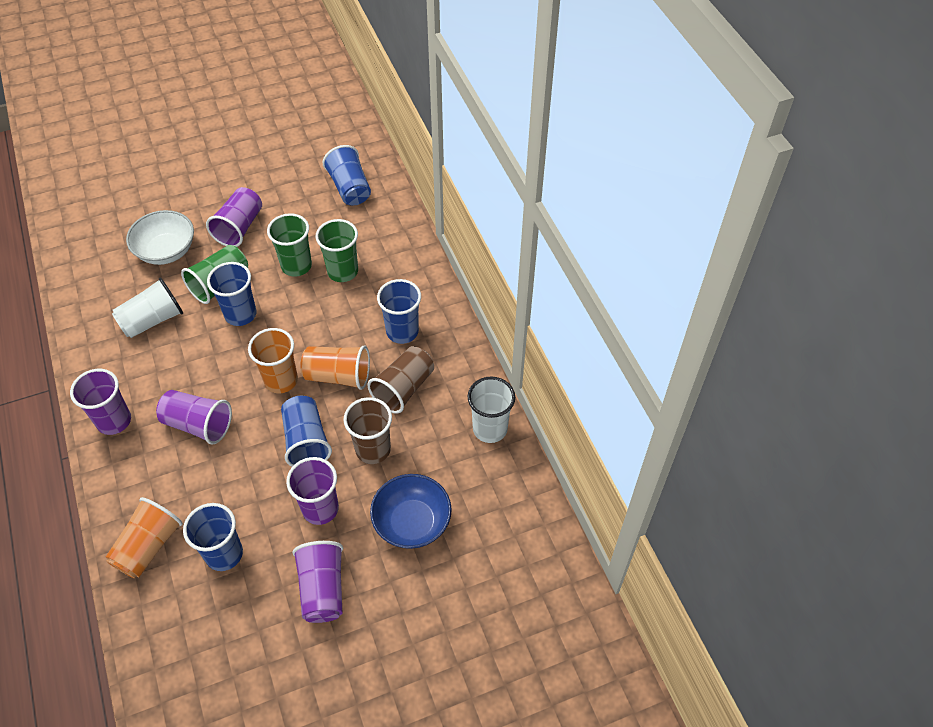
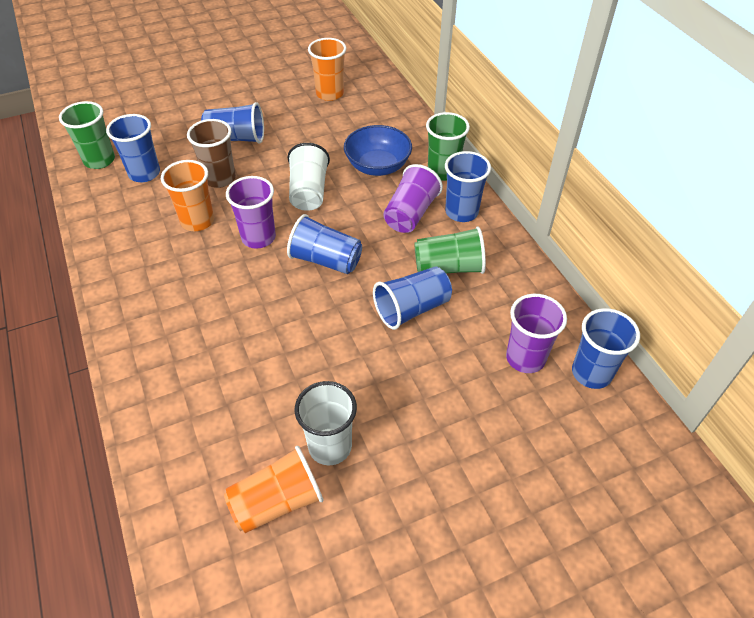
blue cup: [183,503,243,571] [207,262,257,326] [281,396,332,467] [322,145,371,205] [377,279,421,344] = 5 -> [106,114,160,182] [201,102,264,144] [287,214,362,274] [373,266,452,330] [445,151,491,222] [572,308,640,389] = 6
brown cup: [344,397,392,464] [368,346,434,414] = 2 -> [187,119,236,188] = 1
purple cup: [70,369,131,435] [156,390,232,445] [206,187,262,247] [286,457,339,525] [292,541,343,623] = 5 -> [226,176,276,249] [383,164,443,233] [506,294,567,373] = 3
white bowl: [126,210,194,265] = 1 -> none = 0

